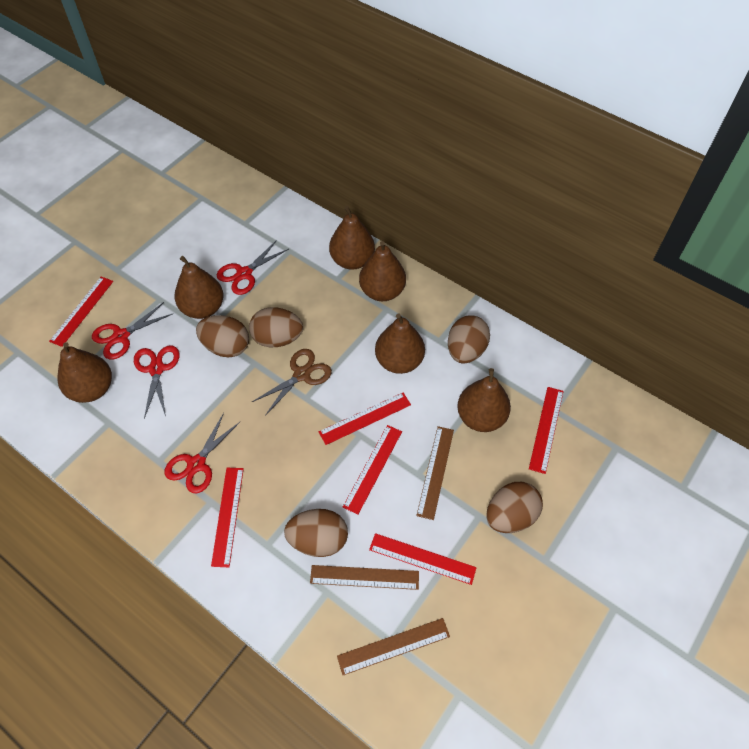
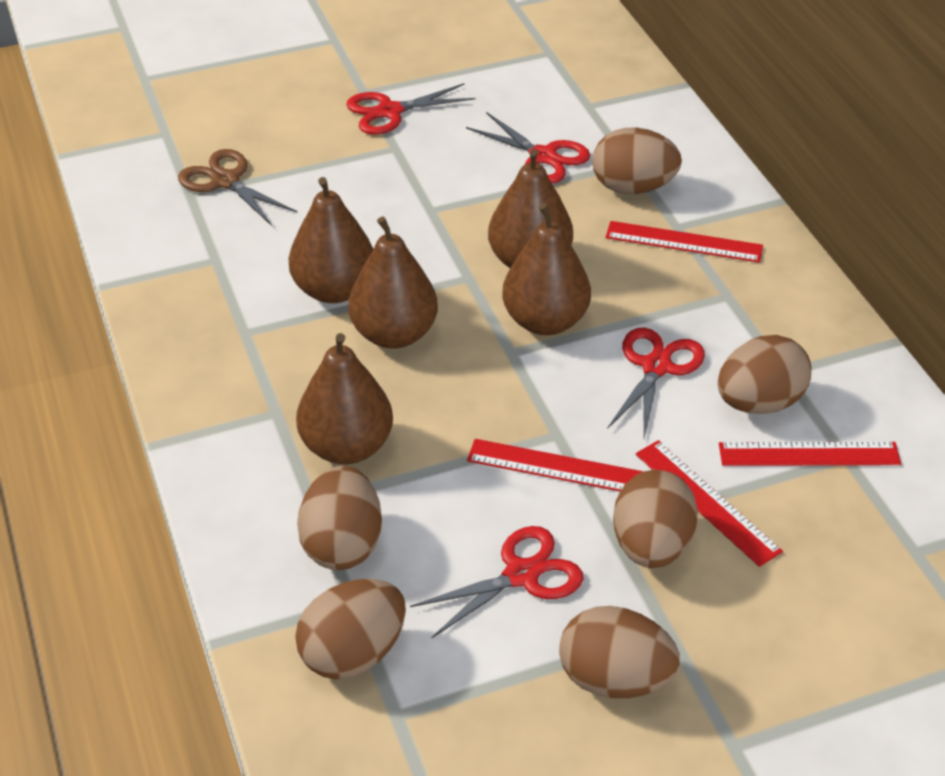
brown egg: [196,315,249,357] [249,307,303,347] [284,509,348,557] [448,315,490,363] [486,482,543,533] = 5 -> [295,579,406,679] [297,466,382,570] [559,606,680,698] [592,128,682,194] [613,470,698,568] [718,335,811,414] = 6
brown pear: [57,342,112,403] [175,256,223,319] [329,206,375,270] [359,241,406,301] [375,314,425,374] [457,368,511,432] = 6 -> [289,177,373,303] [296,333,393,464] [348,216,438,349] [488,149,573,268] [502,203,591,335] = 5
brown ruler: [310,565,419,590] [337,618,450,676] [416,426,454,520] = 3 -> none = 0
red ruler: [49,276,113,347] [211,468,244,567] [319,393,411,445] [343,425,402,515] [369,533,477,585] [529,387,564,474] = 6 -> [467,439,644,492] [606,221,763,263] [636,440,783,567] [719,442,901,466] = 4

